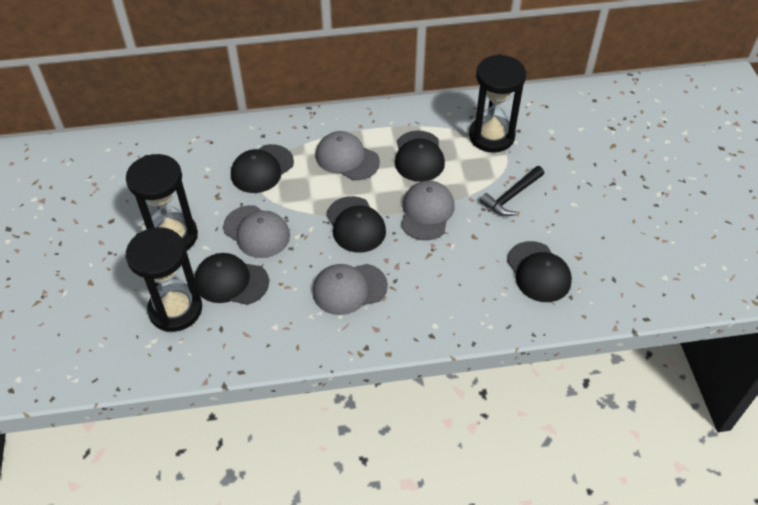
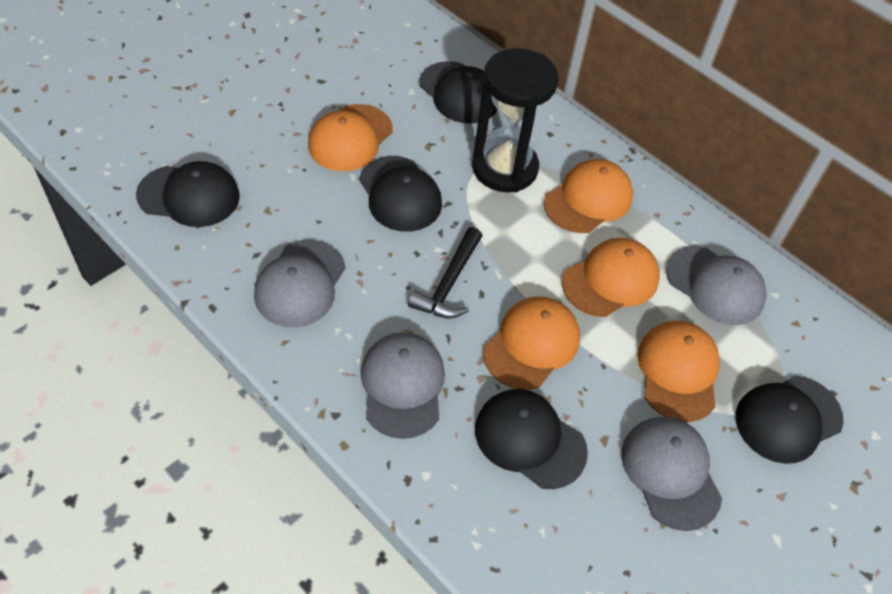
black hourglass: [126,154,198,251] [126,227,202,332] [469,54,526,153] = 3 -> [472,48,558,193] = 1
orange cap: none = 0 -> [308,104,392,171] [483,296,580,390] [544,159,633,233] [562,238,660,317] [638,321,720,422] = 5

